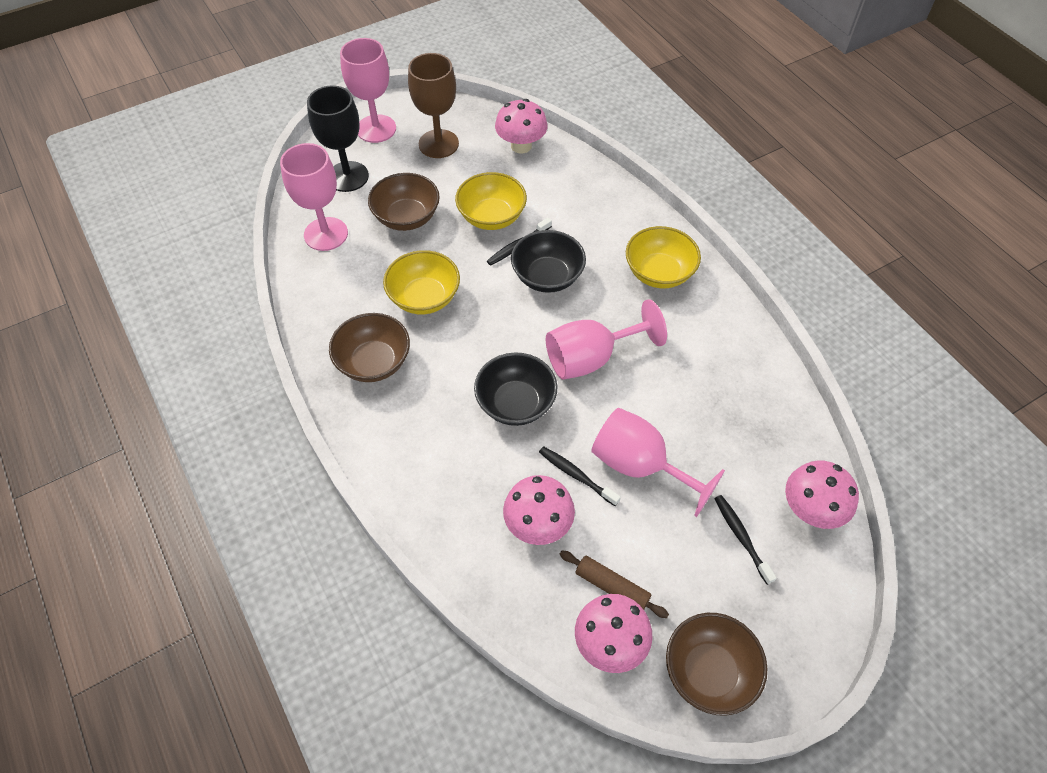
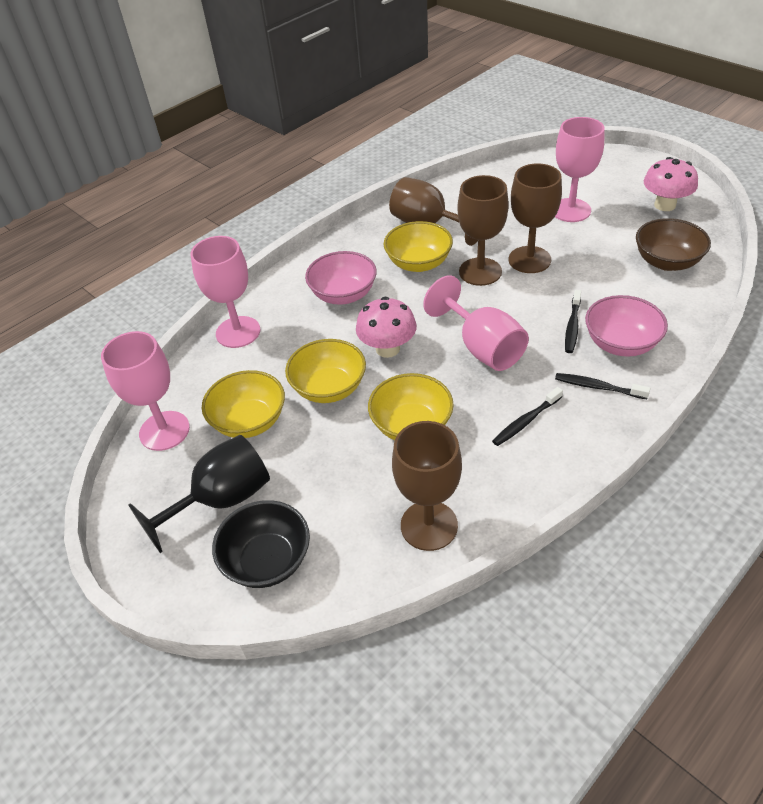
black bowl: [474,352,557,426] [511,230,586,293] = 2 -> [212,500,310,588] = 1
brown bowl: [329,313,410,382] [368,173,440,231] [666,613,768,716] = 3 -> [636,218,711,271] = 1
brown goblet: [408,53,459,158] = 1 -> [389,177,478,246] [392,421,462,551] [457,175,509,286] [509,163,562,273] = 4
brown rolling pin: [560,551,669,618] = 1 -> none = 0
pink bowl: none = 0 -> [305,251,377,305] [585,295,668,357] = 2
pink mushroom: [495,99,548,153] [503,475,575,545] [575,594,652,673] [785,460,859,529] = 4 -> [356,297,417,358] [644,157,698,211] = 2
yellow bowl: [383,250,460,314] [455,172,527,230] [626,226,701,288] = 3 -> [202,370,285,438] [285,339,366,403] [368,373,454,440] [384,221,453,272] = 4

